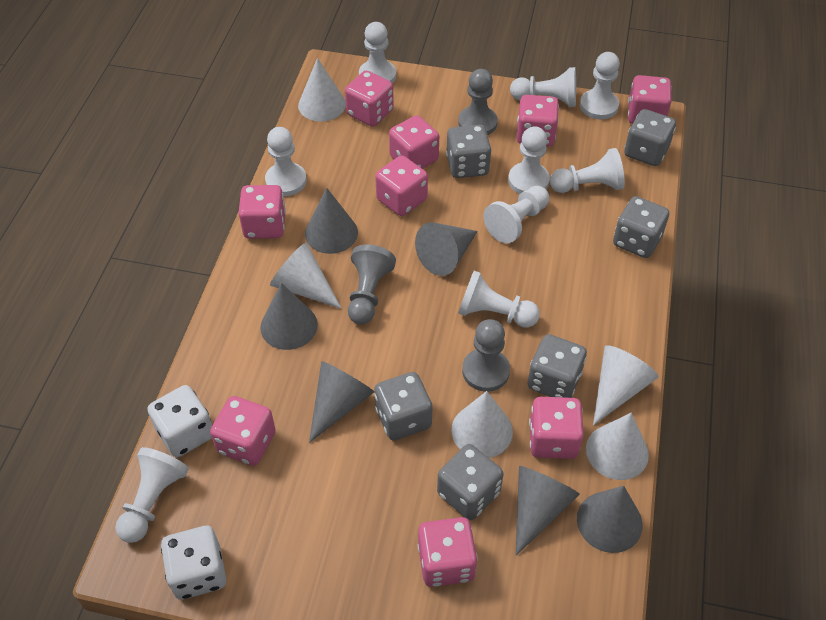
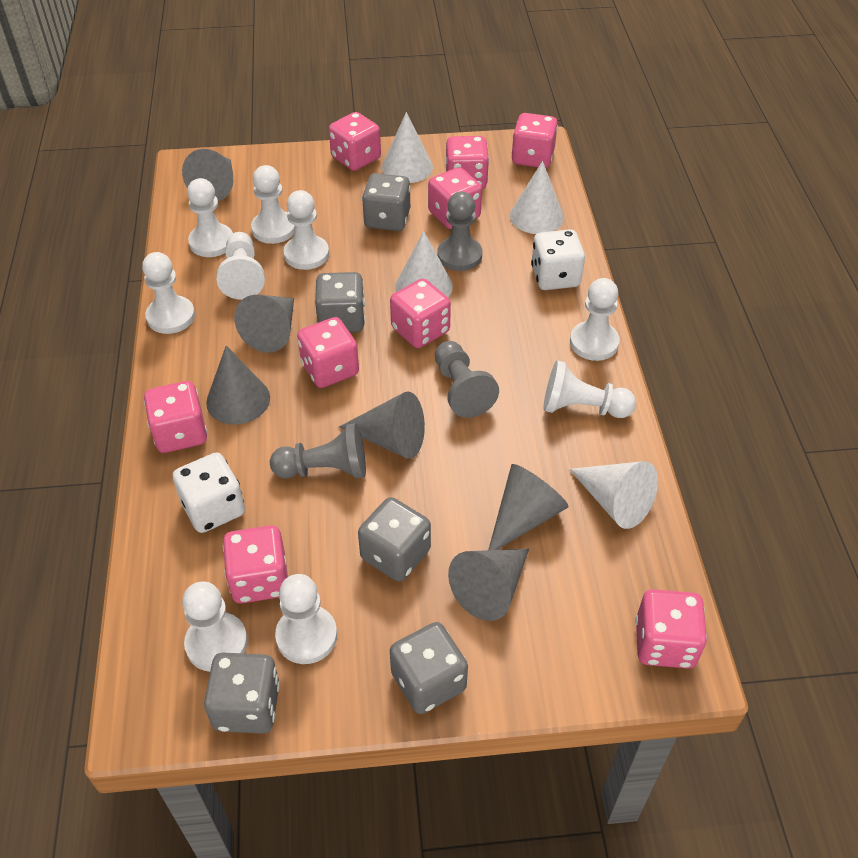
grey dice: [374,372,432,440] [437,444,503,520] [446,125,491,178] [528,334,587,398] [613,196,669,258] [624,109,676,166] = 6 -> [204,653,280,734] [315,272,365,332] [358,497,431,582] [362,173,411,231] [390,622,468,714] = 5
white cone: [270,243,342,309] [298,58,346,122] [451,391,513,458] [586,413,649,480] [593,345,659,426] = 5 -> [382,112,433,183] [395,231,453,297] [510,161,564,234] [569,461,658,529] = 4

